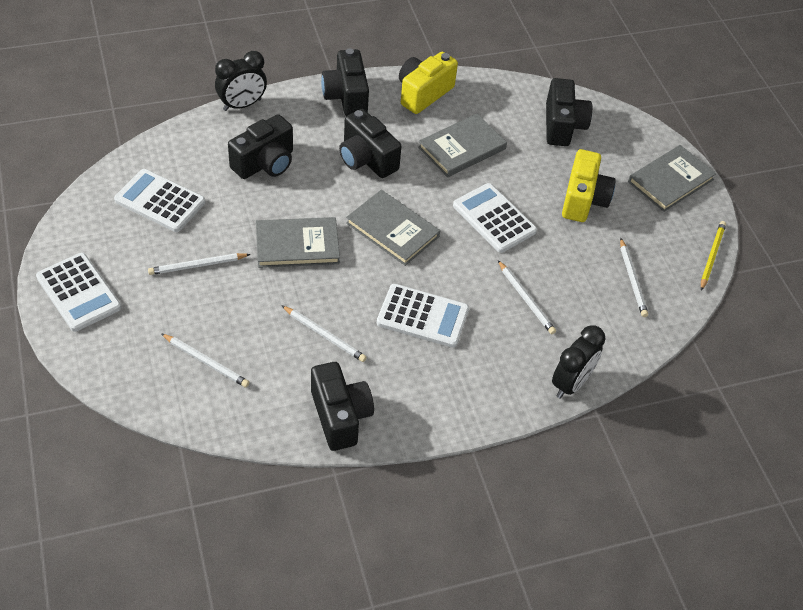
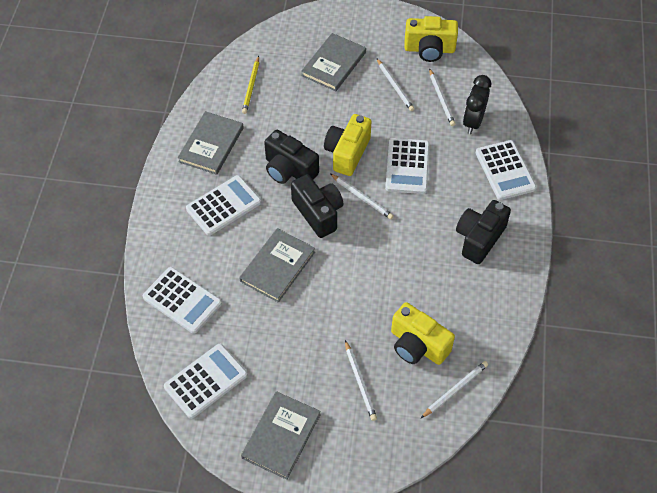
black camera: [228,114,293,179] [311,362,374,451] [321,48,369,116] [339,109,401,178] [546,78,592,146] = 5 -> [264,130,319,184] [291,174,343,238] [456,200,511,264] = 3
black clock: [215,51,267,111] [552,325,605,399] = 2 -> [463,75,491,134] = 1
white calculator: [36,253,121,332] [114,169,205,232] [377,284,469,348] [453,183,537,253] = 4 -> [143,267,222,334] [164,344,248,419] [186,175,261,236] [385,138,430,194] [476,140,536,200] = 5
yellow camera: [399,52,458,114] [562,149,616,222] = 2 -> [324,114,372,176] [391,302,455,365] [404,16,458,62] = 3

